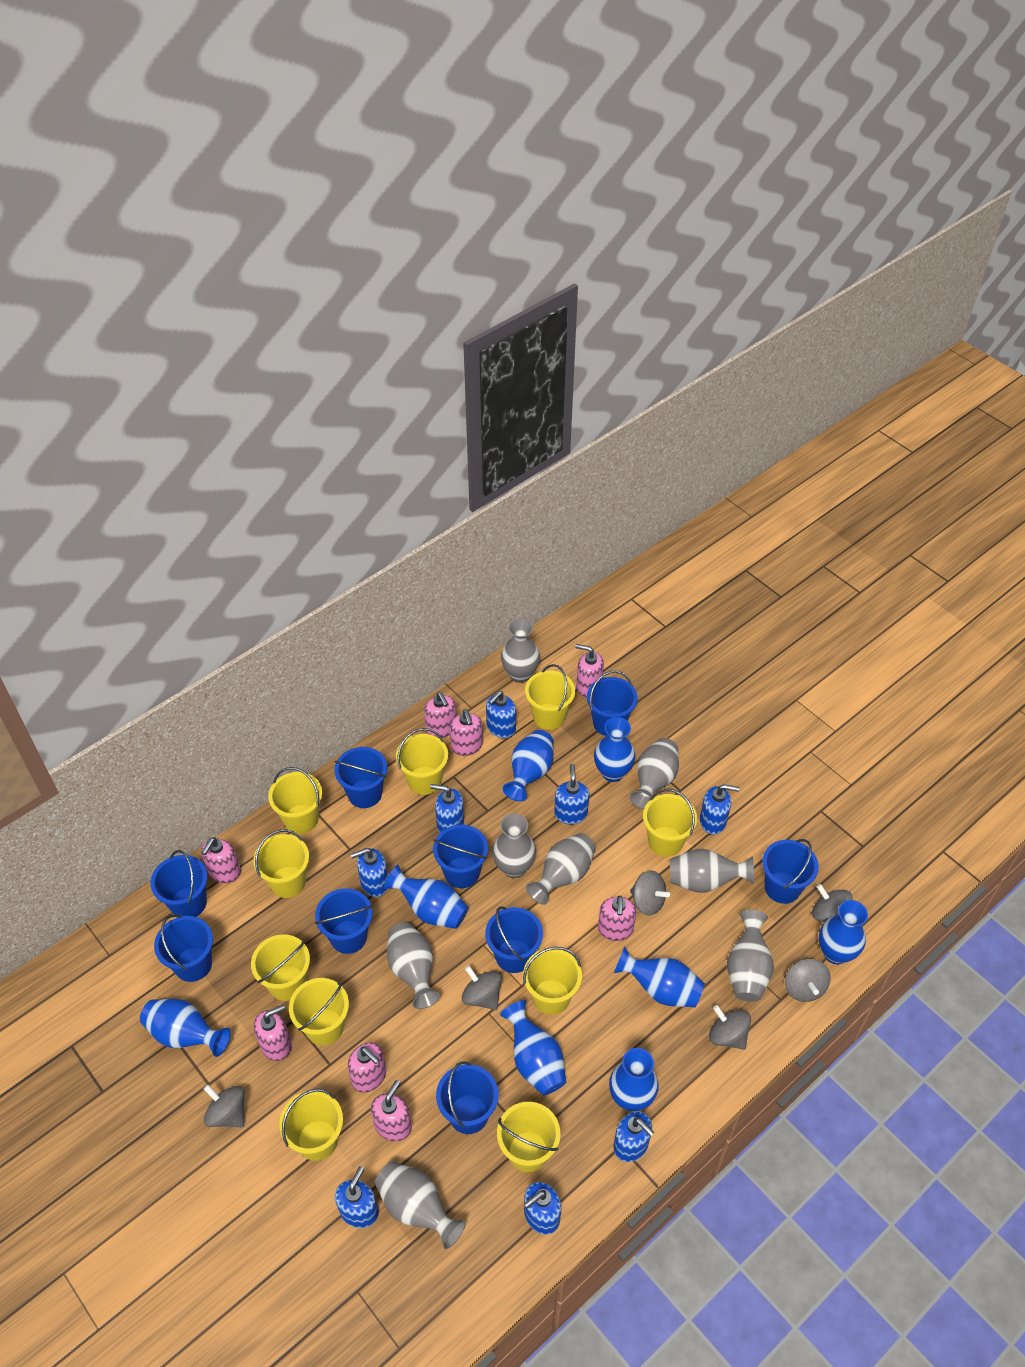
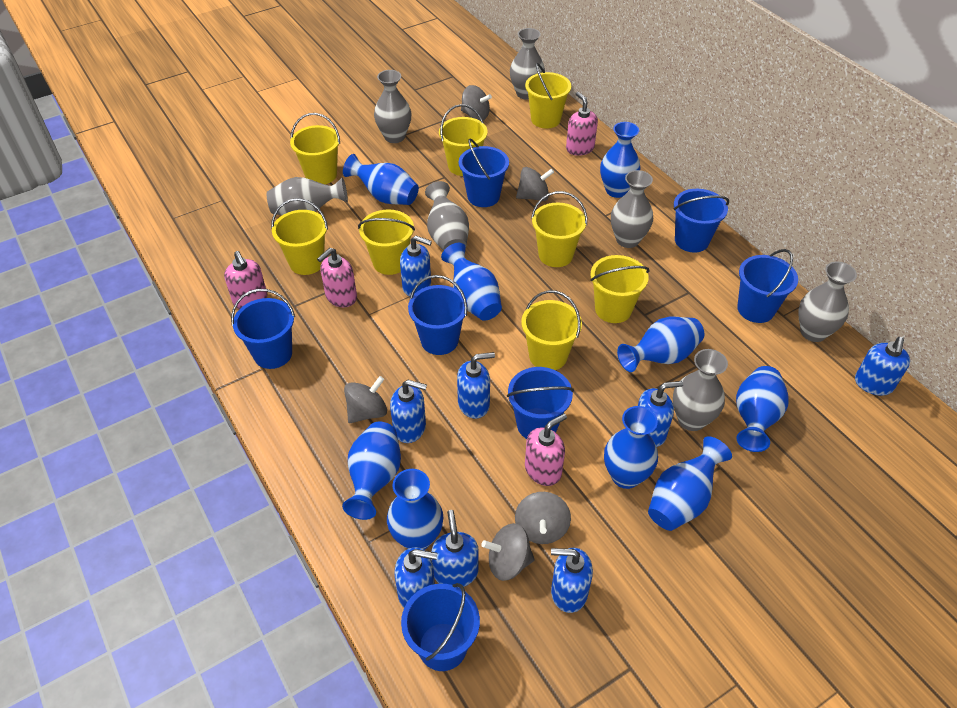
blue bucket: [151,850,208,917] [154,914,213,982] [315,888,373,954] [334,747,387,808] [433,825,488,888] [436,1061,499,1134] [485,906,543,973] [587,671,637,736] [762,839,819,904] = 9 -> [231,289,295,369] [401,583,480,671] [408,275,468,355] [459,138,509,207] [507,367,574,439] [674,189,729,252] [737,249,798,323] = 7
blue vase: [140,999,230,1057] [384,865,468,929] [500,1000,566,1095] [503,730,553,801] [594,717,635,782] [609,1048,659,1111] [614,947,705,1007] [819,900,868,964] = 8 -> [342,422,401,520] [343,154,419,205] [387,469,443,550] [441,243,502,321] [600,122,641,198] [604,406,658,489] [617,317,704,372] [648,436,732,531] [736,366,789,452] = 9
grey spinning top: [204,1085,245,1127] [462,966,502,1010] [630,870,670,915] [709,1005,751,1050] [785,959,831,1002] [812,884,852,922] = 6 -> [344,376,387,423] [461,85,492,120] [481,523,535,581] [515,492,571,544] [516,167,554,201] = 5
grey vase: [375,1162,466,1249] [387,922,440,1009] [492,813,536,878] [501,618,540,683] [526,833,596,905] [630,738,679,809] [670,849,754,893] [727,910,774,1002] = 8 -> [267,177,348,215] [374,70,411,143] [425,181,469,251] [510,28,545,99] [611,170,653,248] [673,349,728,431] [798,261,857,342] = 7
pink soap dispenser: [201,837,241,883] [254,1004,292,1061] [348,1042,386,1093] [371,1080,412,1141] [424,692,456,738] [450,709,483,756] [575,644,604,697] [598,896,636,941] = 8 -> [224,251,267,309] [317,248,357,307] [525,414,567,486] [566,92,598,156] = 4
yellow bucket: [251,934,310,1001] [253,829,309,898] [268,767,322,834] [279,1089,343,1161] [289,978,349,1046] [396,728,448,795] [497,1102,560,1172] [523,947,582,1015] [525,664,575,730] [643,789,697,857] = 10 -> [271,198,328,275] [290,113,340,184] [358,209,415,275] [439,104,488,176] [521,290,582,370] [525,63,571,129] [531,191,587,267] [590,255,650,323] = 8

